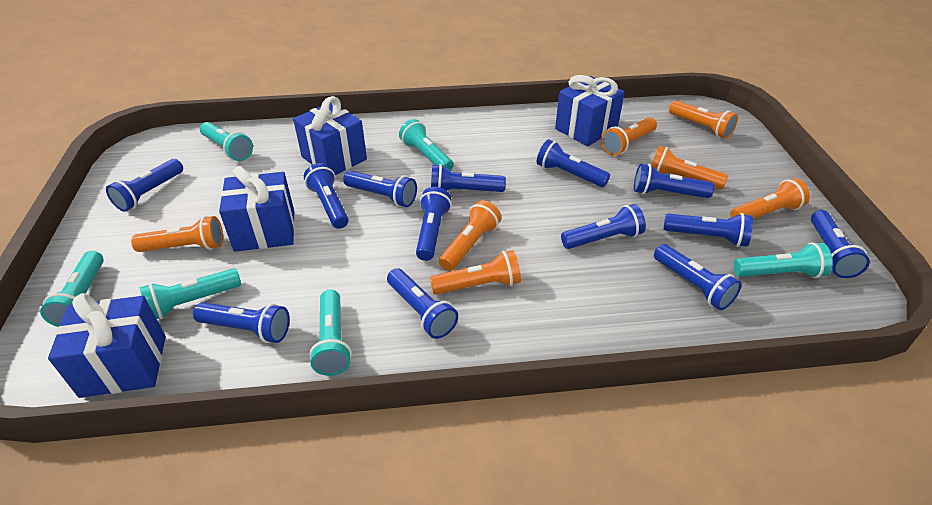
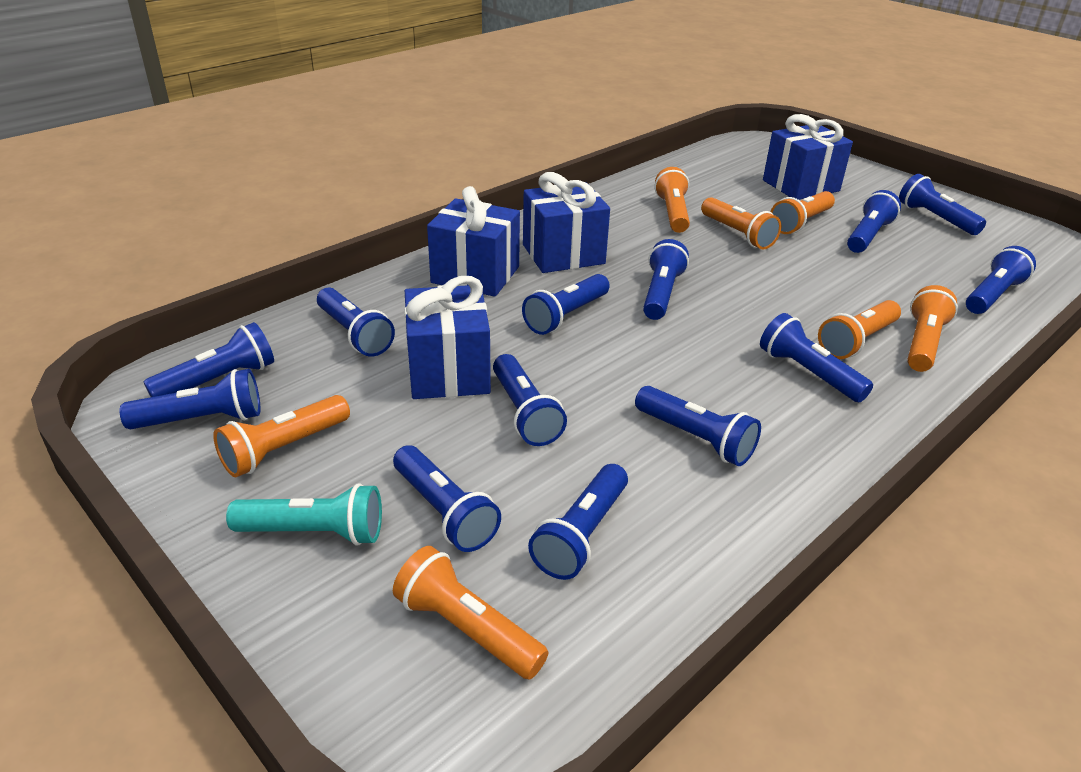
turquoise flashlight: [40,251,104,327] [139,268,241,319] [200,122,253,161] [309,290,352,376] [399,119,454,171] [733,242,833,278] = 6 -> [226,483,382,546] = 1

